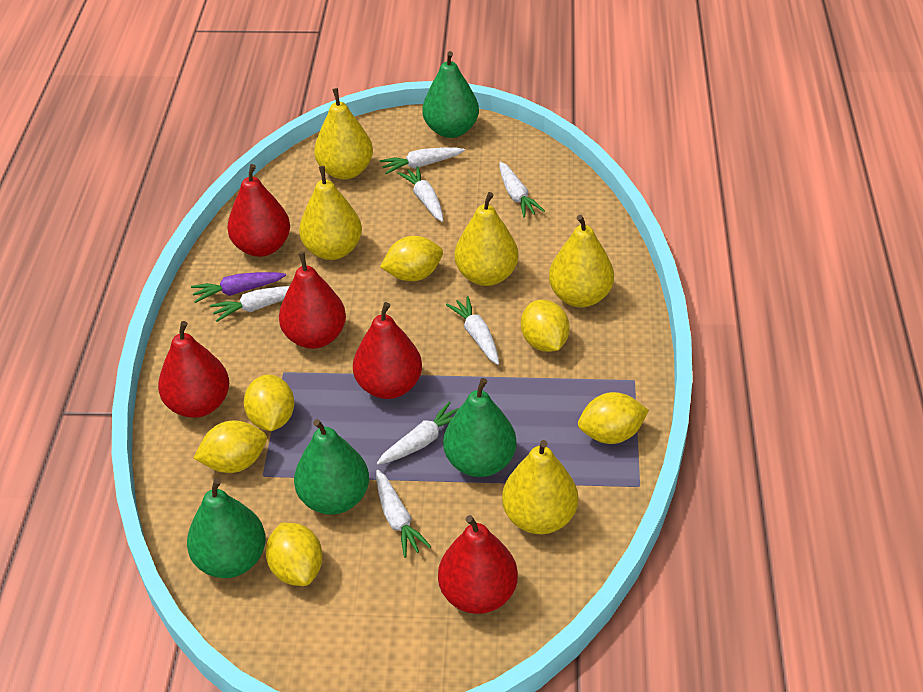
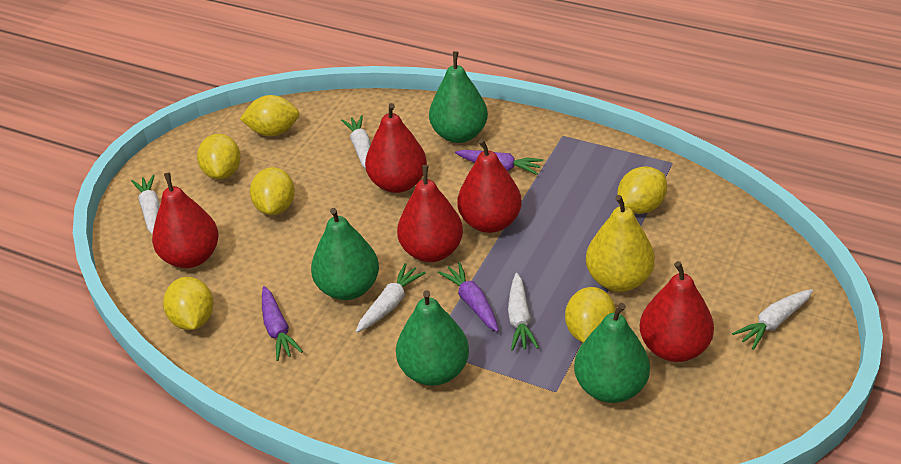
purple carrot: [191,272,286,303] = 1 -> [262,286,303,361] [438,262,498,332] [455,150,543,175] = 3
white carrot: [210,286,289,322] [376,470,431,558] [377,401,458,465] [380,147,465,174] [398,166,443,222] [446,296,499,365] [499,161,545,218] = 7 -> [131,175,160,235] [341,115,371,169] [356,263,426,333] [508,273,539,351] [732,289,813,350] = 5
yellow pear: [299,166,362,260] [314,88,373,179] [454,192,518,286] [502,440,578,534] [549,215,614,307] = 5 -> [586,195,655,292] = 1

